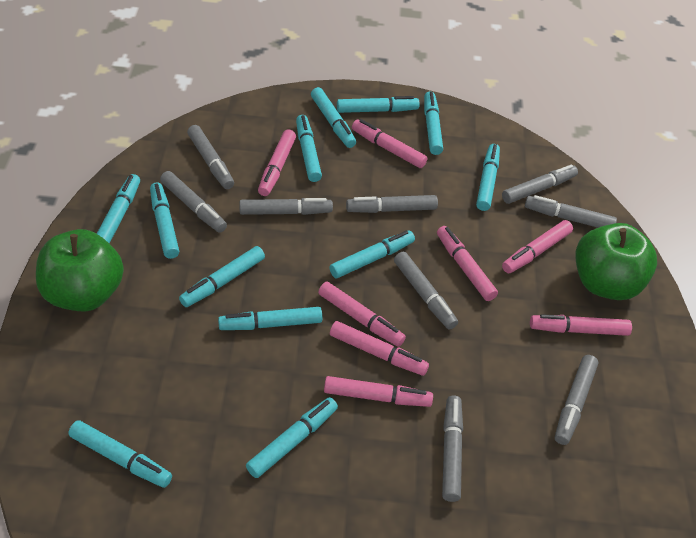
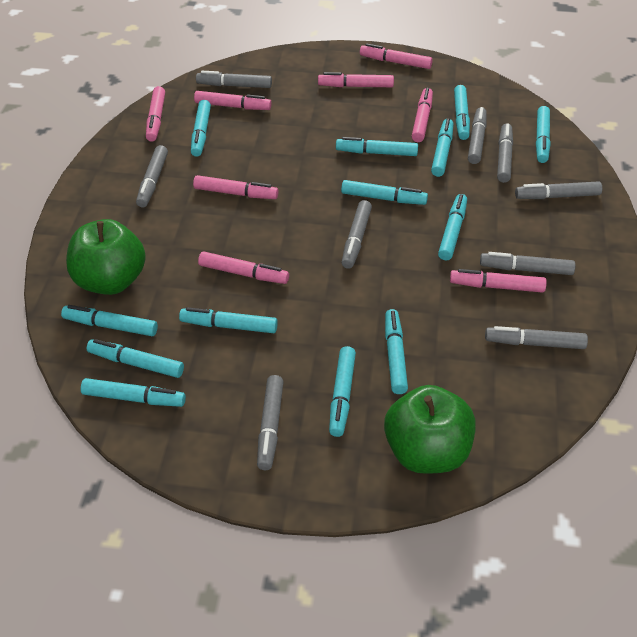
turquoise marker: [68,420,172,488] [97,174,140,244] [150,182,179,259] [179,246,265,307] [218,307,322,330] [246,397,338,478] [296,115,322,182] [311,87,356,148] [329,231,415,278] [337,96,420,113] [424,91,443,155] [476,144,500,211] = 12 -> [61,305,158,336] [81,378,186,407] [87,339,184,378] [179,307,278,333] [191,100,211,157] [329,346,356,437] [336,137,418,156] [341,180,428,205] [385,309,408,394] [431,119,454,177] [438,194,467,260] [454,85,470,140] [536,106,551,163] = 13

